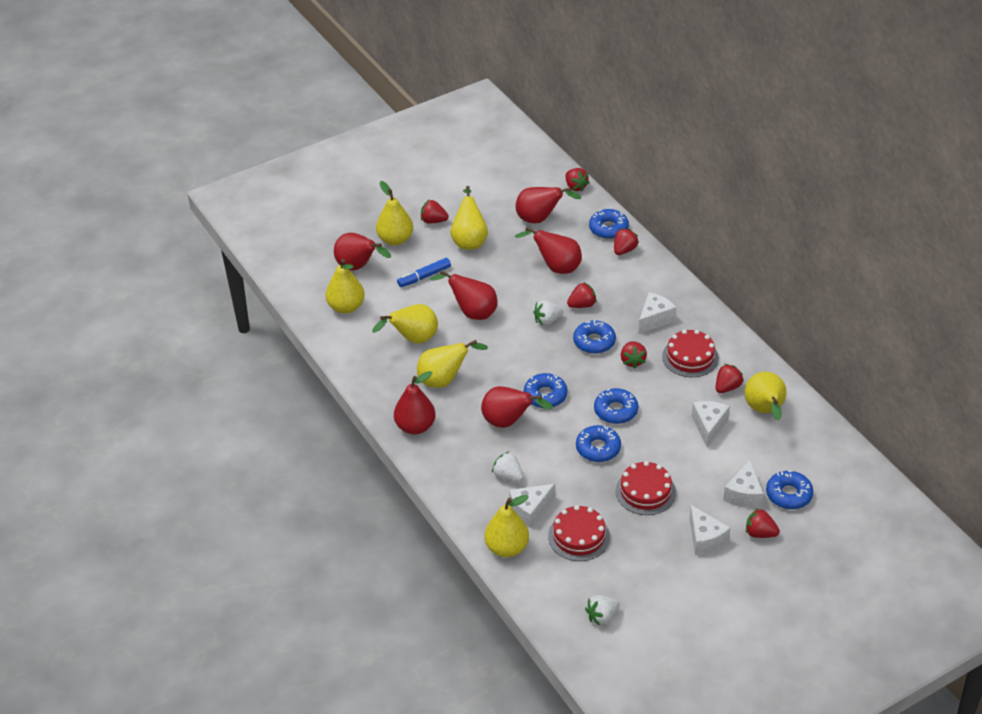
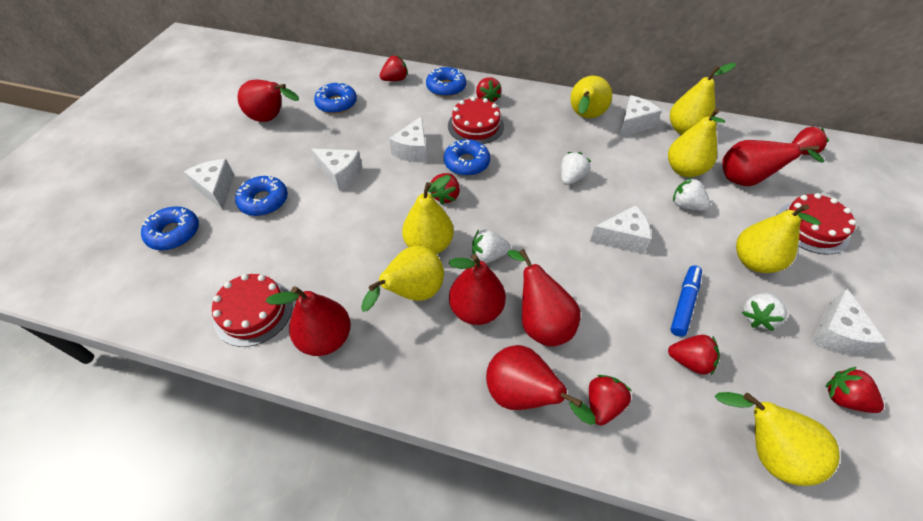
blue donut: [524,373,568,408] [573,320,616,354] [576,425,621,462] [589,209,629,239] [594,388,638,424] [766,471,813,509] = 6 -> [141,206,199,250] [235,176,288,216] [314,82,357,114] [426,67,466,97] [444,139,490,176] = 5
white cheese: [509,484,555,528] [638,292,677,334] [689,505,731,555] [692,401,730,448] [723,459,763,508] = 5 -> [184,159,235,210] [311,148,362,191] [389,116,427,162] [590,205,651,254] [618,95,662,138] [811,288,886,356] = 6
white strawberry: [492,451,523,482] [533,300,563,326] [585,595,620,626] = 3 -> [472,229,511,263] [561,152,591,185] [673,178,711,211] [742,293,787,331] = 4

